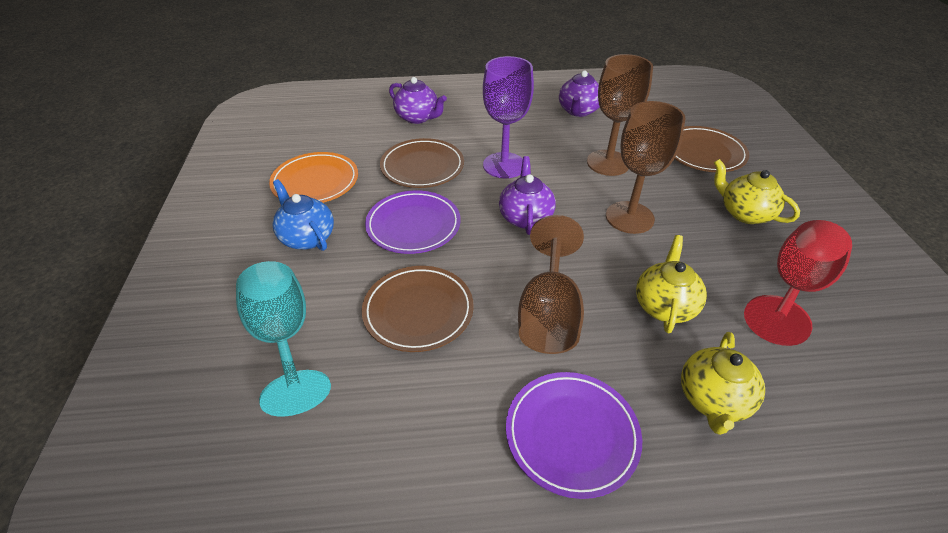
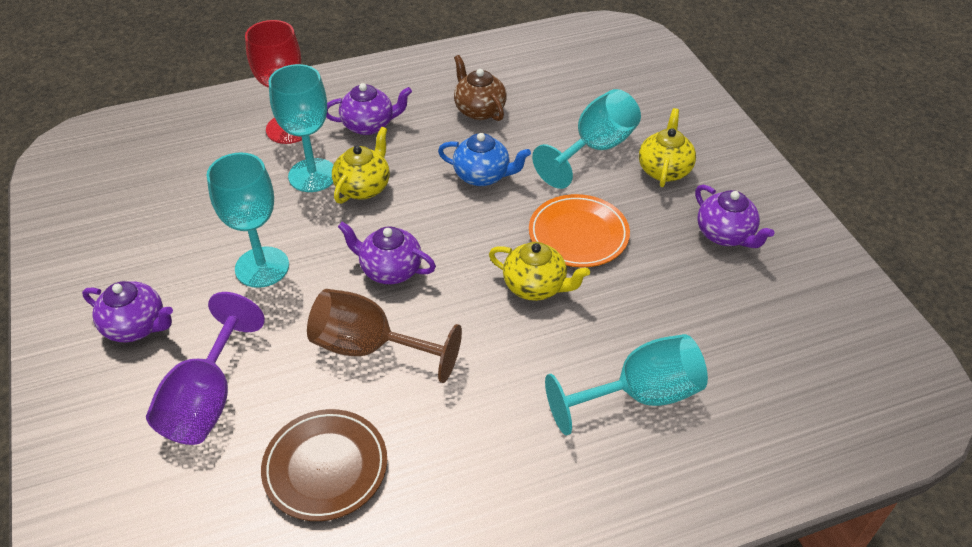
brown goblet: [518,215,584,354] [587,54,653,176] [606,101,686,234] = 3 -> [307,289,462,383] = 1
brown plate: [362,266,474,352] [380,138,464,188] [675,126,749,172] = 3 -> [261,409,387,521] = 1
brown teapot: none = 0 -> [454,55,507,121] = 1
purple plate: [365,191,461,254] [506,372,642,499] = 2 -> none = 0
purple teapot: [389,77,447,124] [499,156,556,235] [559,70,600,117] = 3 -> [82,281,173,342] [326,83,412,135] [338,222,436,284] [695,184,774,248] = 4
turquoise goblet: [236,261,331,416] = 1 -> [207,153,289,288] [269,64,334,192] [532,89,641,189] [545,334,708,436] = 4

